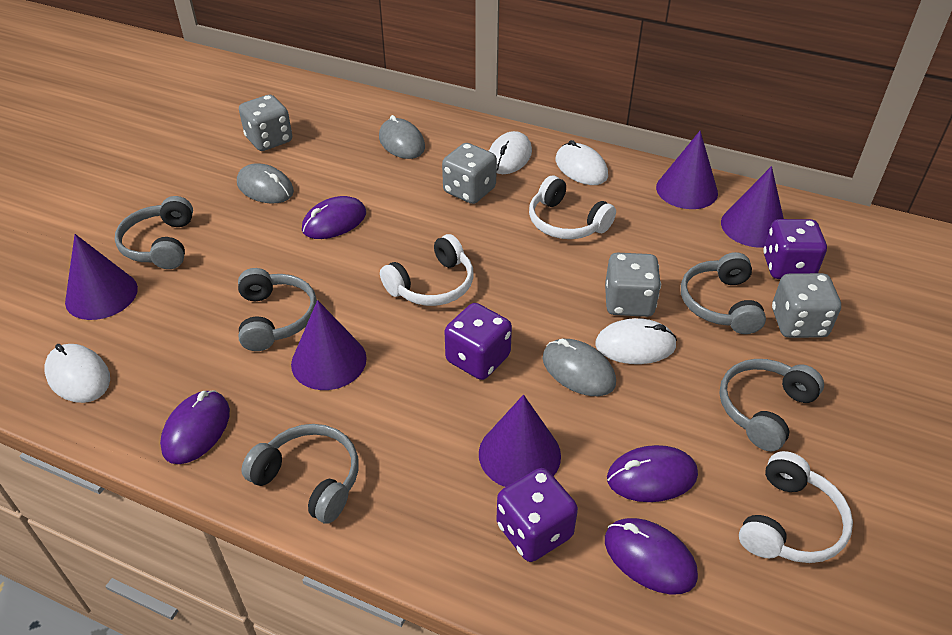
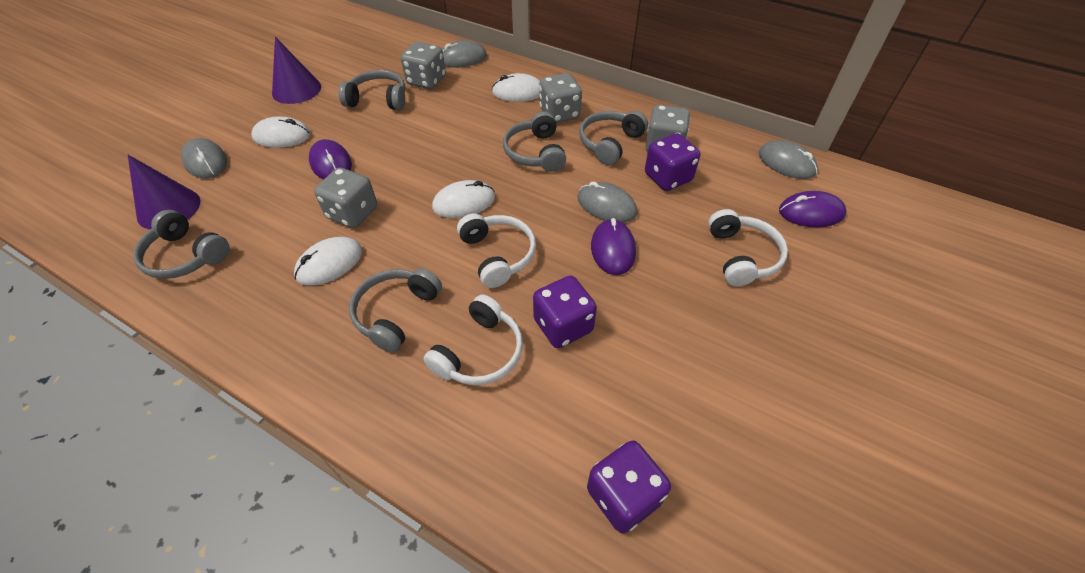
grey mouse: [237,163,294,204] [379,115,425,159] [543,339,616,396] = 3 -> [181,138,227,179] [442,40,487,68] [578,182,637,223] [759,140,818,179] = 4
purple cone: [65,234,138,320] [291,300,367,390] [479,395,561,487] [656,131,718,209] [721,166,784,248] = 5 -> [128,155,200,230] [272,37,321,104] = 2
purple mouse: [160,390,230,464] [302,196,366,239] [605,518,698,595] [607,445,698,502] = 4 -> [309,139,352,179] [591,218,636,275] [779,191,847,228] = 3

